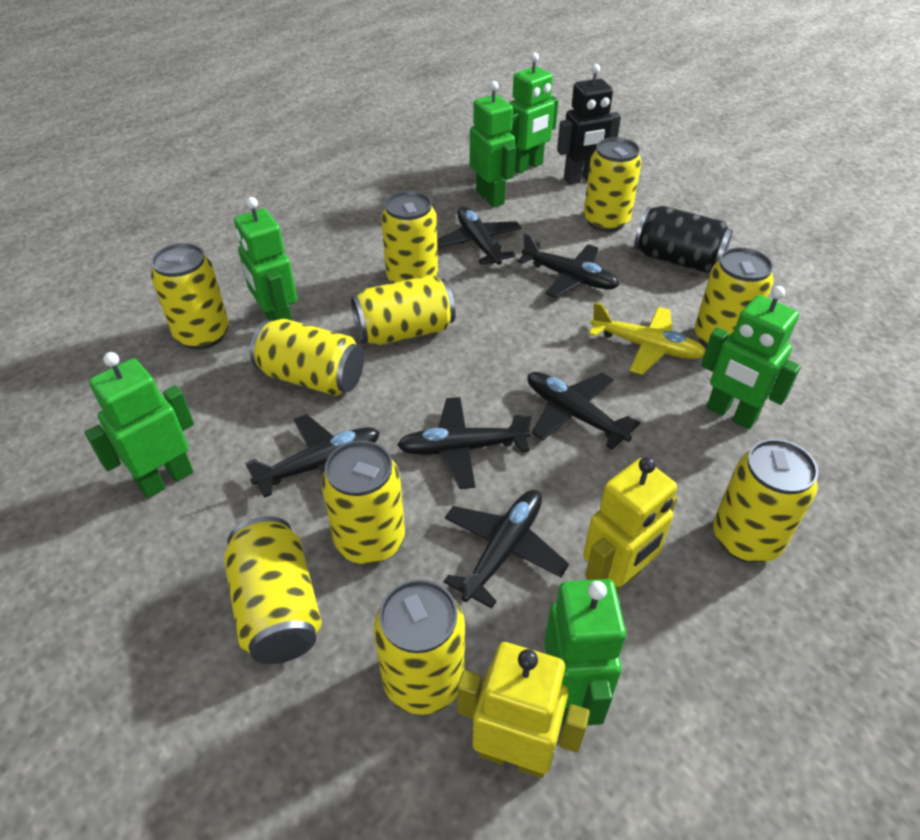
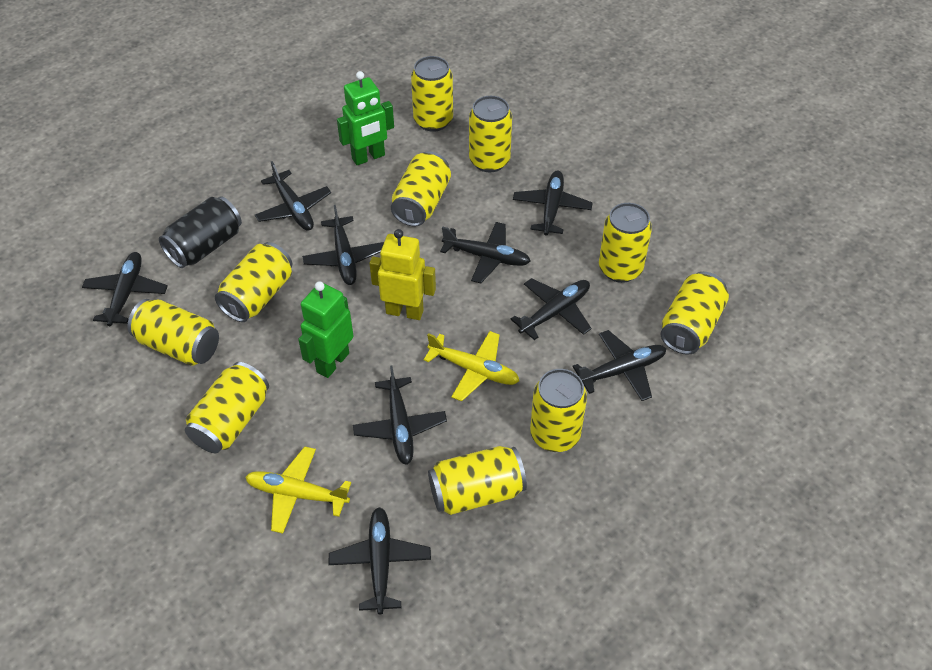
black plane: [245,414,380,498] [397,397,532,489] [437,206,522,265] [443,490,569,609] [517,233,619,298] [528,372,640,450] = 6 -> [82,252,168,326] [255,161,331,231] [302,205,384,285] [329,507,431,615] [353,366,447,465] [440,222,531,283] [510,278,591,340] [513,171,593,236] [572,330,666,401] = 9
black robot: [557,64,621,185] = 1 -> none = 0
green robot: [85,352,194,498] [234,197,297,321] [470,81,516,207] [509,52,558,174] [544,579,626,726] [701,286,801,429] = 6 -> [298,281,353,378] [337,71,394,165] = 2
yellow plane: [589,302,705,375] = 1 -> [245,446,351,534] [424,331,519,401] = 2
yellow robot: [457,642,590,778] [583,457,677,592] = 2 -> [369,229,436,320] = 1

